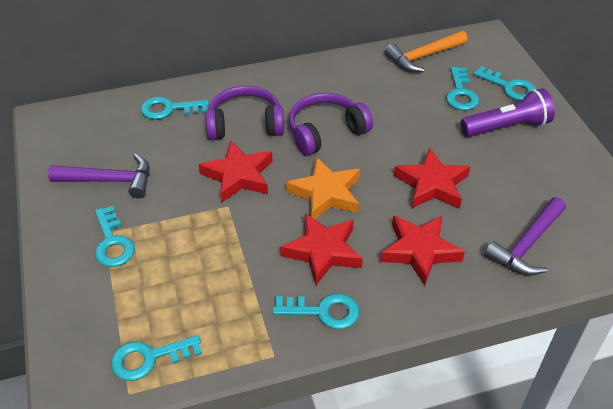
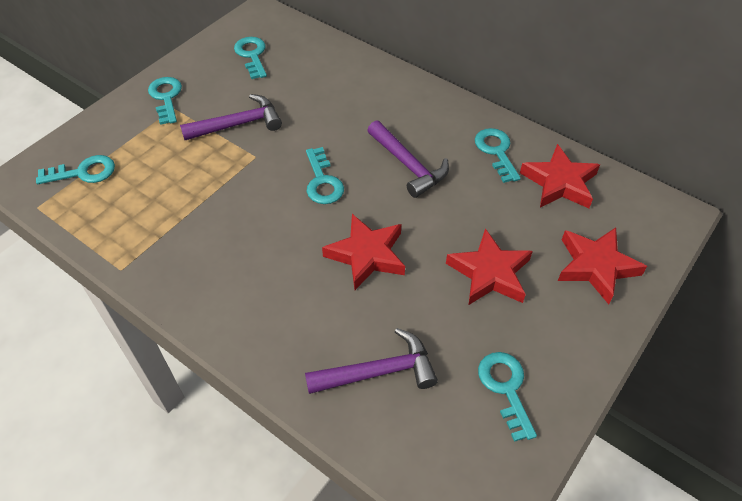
orange hammer: [385,30,468,72] = 1 -> none = 0
orange star: [286,157,360,219] = 1 -> none = 0
purple flashlight: [461,88,555,137] = 1 -> none = 0
purple hammer: [48,154,150,198] [484,197,566,275] = 2 -> [180,94,282,140] [305,328,438,394] [367,120,449,198] = 3
purple headphones: [205,86,284,140] [289,93,373,156] = 2 -> none = 0

